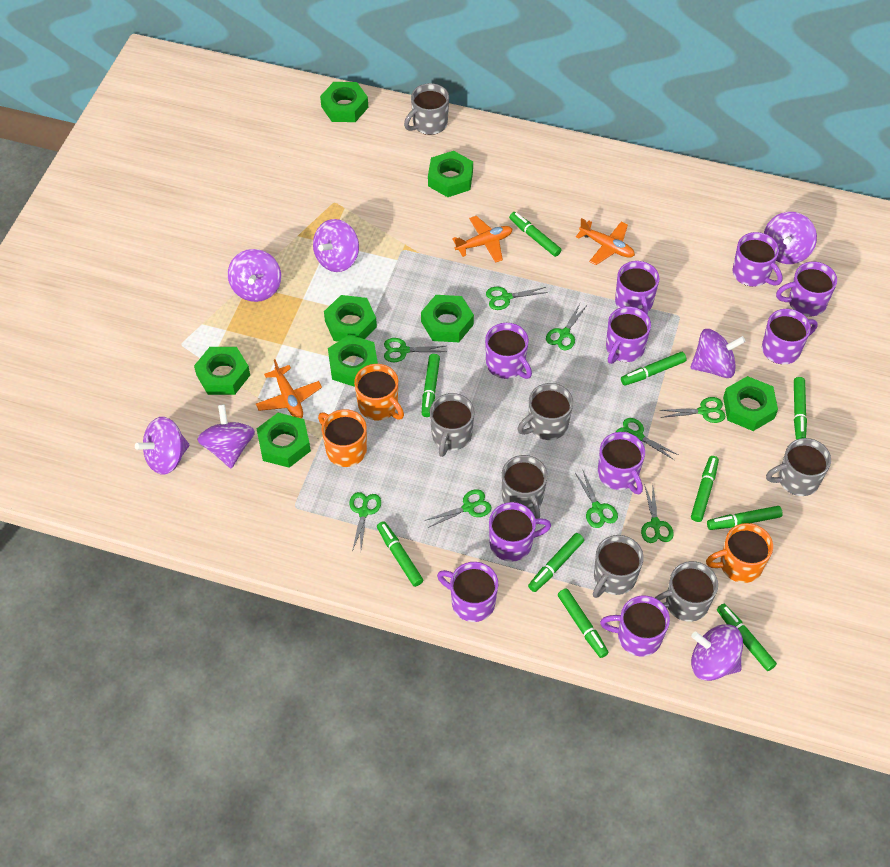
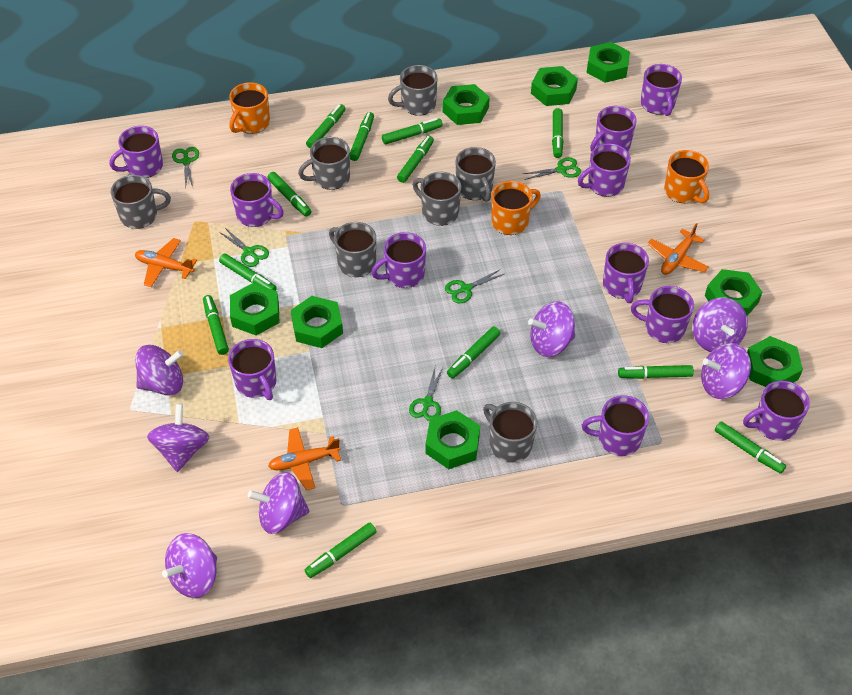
green marker: [377,521,423,587] [422,354,440,417] [509,212,562,257] [528,533,584,592] [558,588,609,658] [621,352,687,385] [691,456,719,522] [707,506,782,530] [717,604,777,671] [794,377,807,440] = 10 -> [203,295,229,355] [219,254,277,291] [267,172,311,217] [305,523,377,578] [306,104,346,148] [350,112,374,161] [382,118,443,144] [397,136,434,183] [447,326,501,378] [552,108,563,158] [618,365,694,379] [715,421,786,474] = 12
green scissors: [350,492,381,551] [384,338,446,362] [424,489,492,528] [486,287,548,310] [546,304,587,350] [575,471,618,528] [616,418,678,460] [641,484,674,543] [660,397,725,423] = 9 -> [172,147,199,188] [219,227,269,267] [409,368,443,421] [445,269,504,303] [523,157,581,180] = 5
purple mug: [437,562,498,622] [485,323,532,379] [489,502,551,562] [598,432,645,494] [600,596,670,656] [606,306,651,364] [615,261,659,315] [733,232,782,287] [762,309,818,364] [776,262,837,316] = 10 -> [109,126,163,178] [228,339,276,400] [230,173,284,227] [371,232,426,288] [578,143,631,197] [582,395,649,456] [590,106,637,152] [603,243,649,303] [631,286,694,343] [641,64,682,116] [743,381,810,441] = 11

